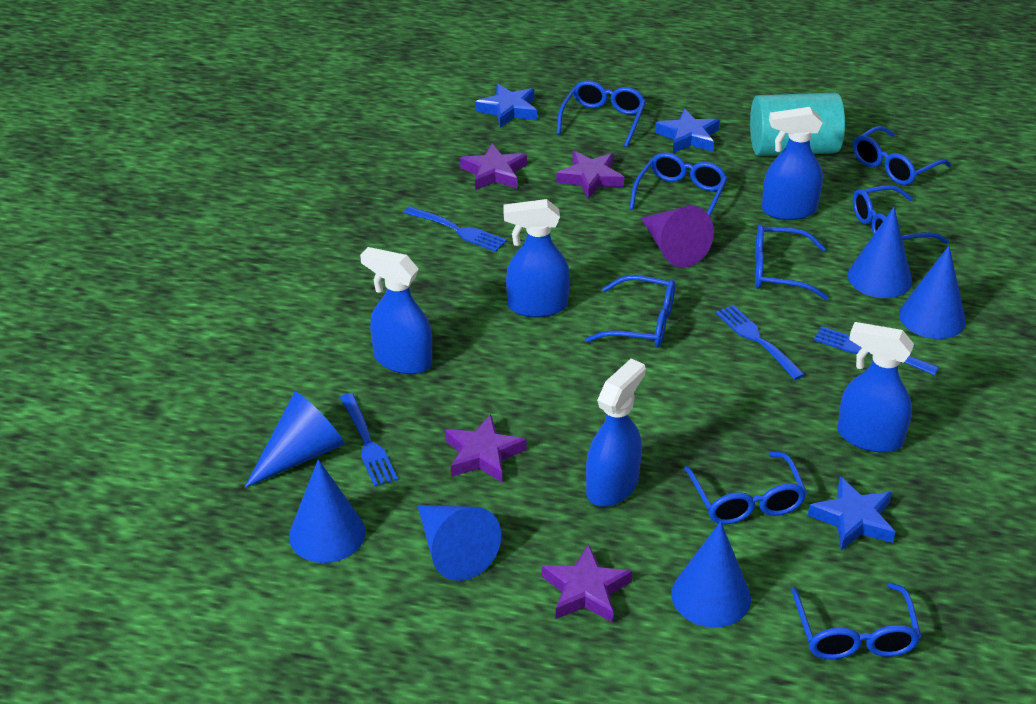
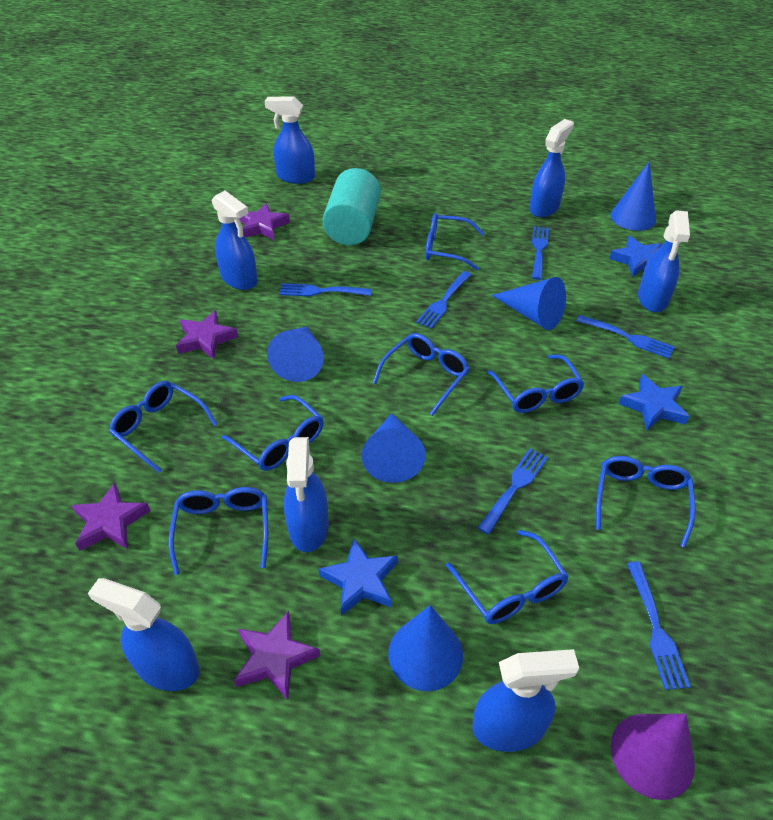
blue cone: [244,392,345,488] [289,459,366,563] [417,505,501,581] [671,521,751,628] [848,207,912,298] [899,246,966,339] = 6 -> [267,327,324,382] [362,413,426,483] [388,605,463,691] [492,277,566,330] [610,162,656,231] = 5
blue fork: [340,393,398,486] [404,206,507,252] [716,305,805,380] [814,326,939,375] = 4 -> [279,283,372,297] [416,271,472,329] [478,448,548,535] [532,226,549,280] [577,315,675,359] [627,561,691,690] = 6
blue spray bottle: [360,247,432,374] [503,199,570,317] [586,359,646,507] [762,107,823,220] [837,322,914,452] = 5 -> [88,578,200,691] [212,191,258,290] [265,96,315,184] [284,437,329,552] [472,649,579,752] [529,119,574,217] [638,210,690,312] = 7

